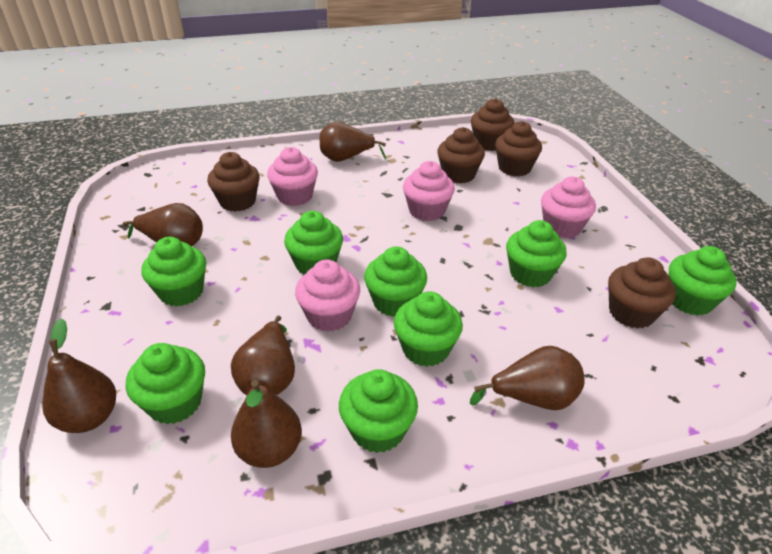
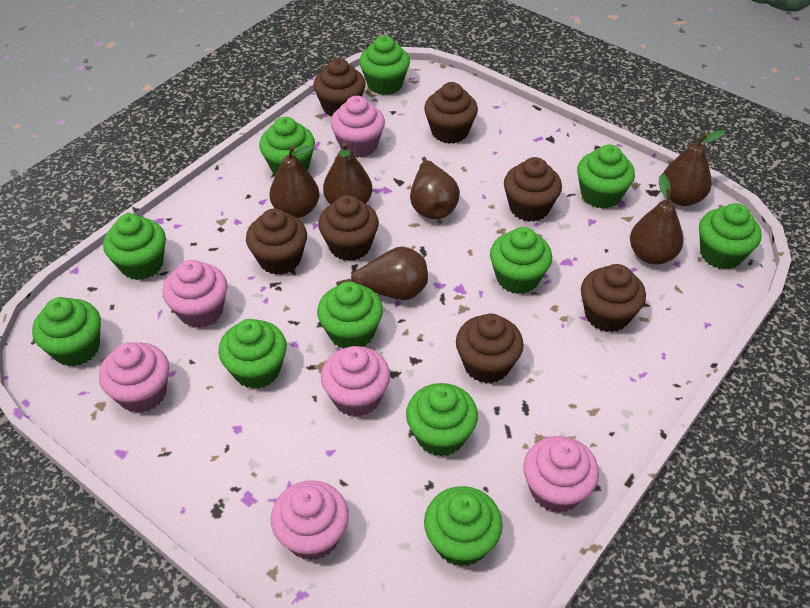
brown cupcake: [207,152,260,212] [437,127,485,183] [471,98,514,151] [495,121,542,177] [608,257,676,329] = 5 -> [246,208,307,275] [313,58,365,116] [318,195,379,261] [424,82,478,144] [456,314,524,383] [504,157,562,222] [581,264,646,332] = 7
green cupcake: [126,343,205,424] [141,237,206,307] [284,211,343,275] [339,369,418,453] [364,246,427,317] [394,291,463,367] [506,220,567,287] [669,246,737,316] = 8 -> [32,297,101,366] [103,213,166,280] [218,319,287,389] [259,117,315,175] [317,281,383,348] [359,36,410,95] [406,383,478,457] [424,486,503,567] [490,227,552,294] [577,145,635,209] [699,203,762,270] = 11
pink cupcake: [267,147,318,206] [295,260,360,332] [403,161,455,221] [541,176,596,238] = 4 -> [99,342,170,413] [163,260,228,328] [271,480,349,560] [321,346,390,417] [331,96,385,158] [523,436,599,513] = 6

